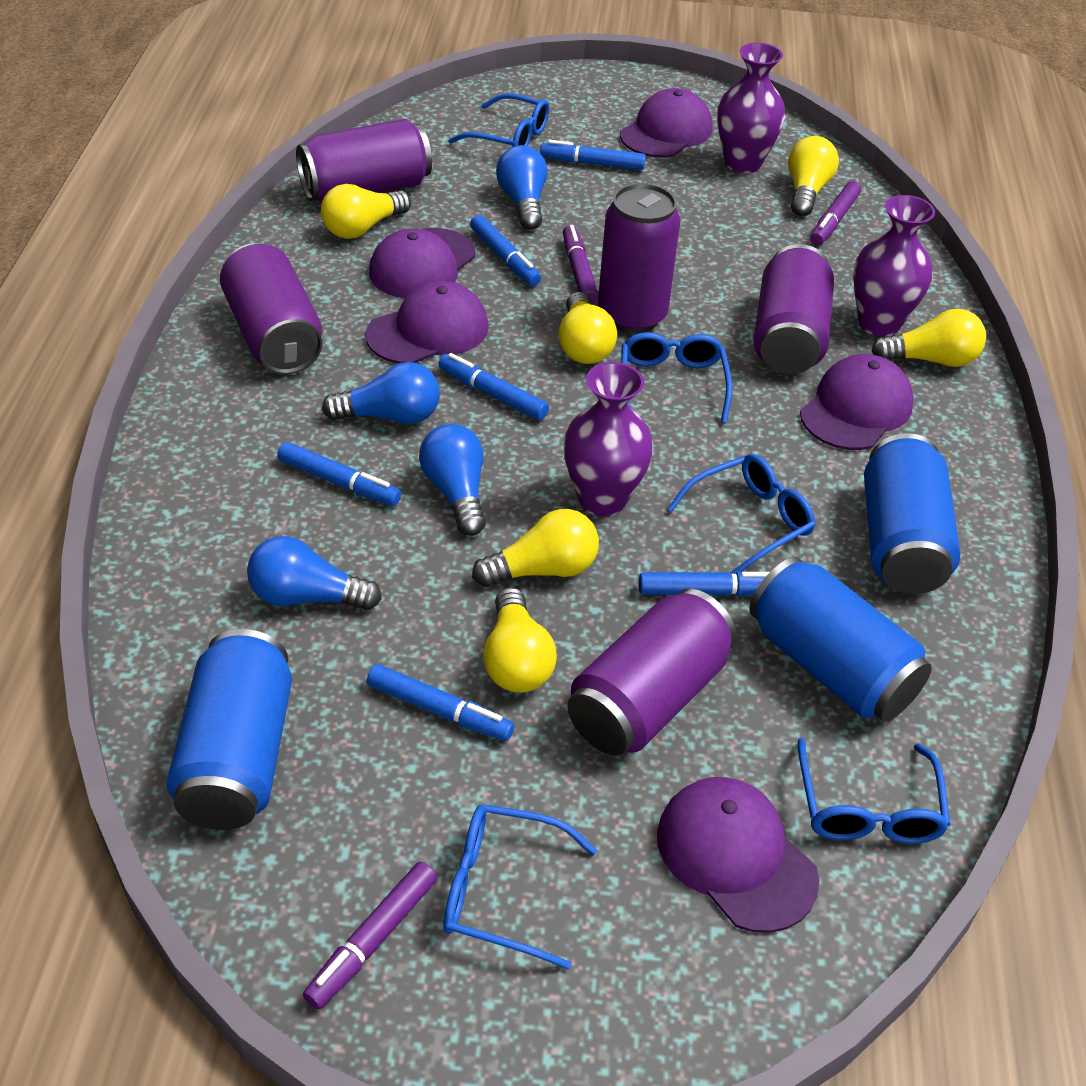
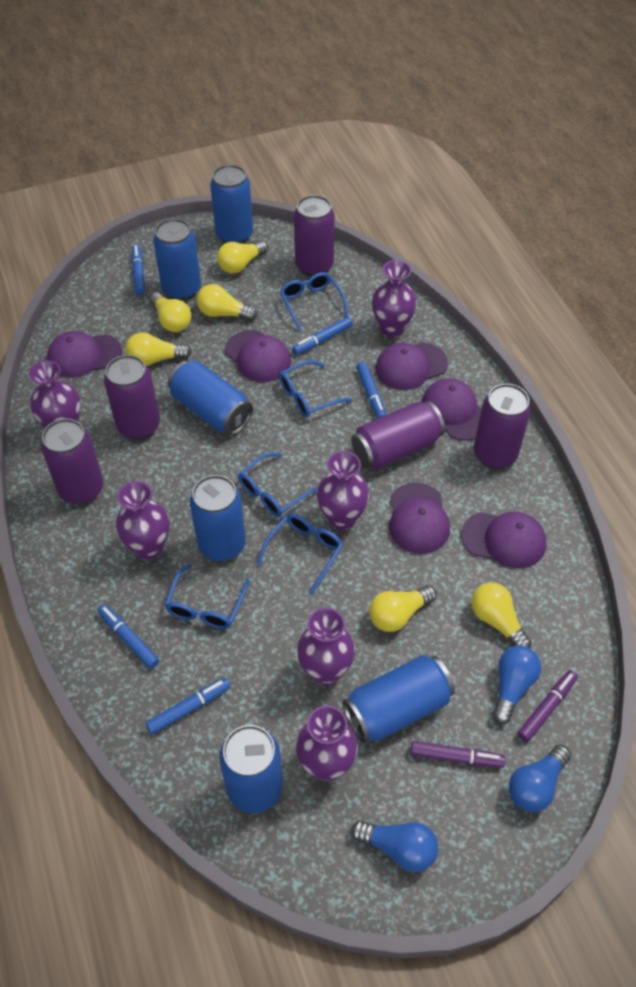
blue can: [166,629,292,830] [749,557,932,722] [864,433,960,594] = 3 -> [153,218,201,301] [168,361,253,435] [190,475,246,561] [210,164,253,243] [219,725,283,813] [342,655,455,743] = 6
blue light bulb: [247,536,382,611] [322,362,440,424] [419,424,486,536] [496,145,547,230] = 4 -> [351,820,438,872] [492,646,541,724] [509,745,571,812] = 3
blue marker: [277,442,401,506] [367,664,514,741] [438,353,549,420] [470,215,541,286] [540,140,646,170] [639,571,770,596] = 6 -> [98,604,159,669] [132,245,145,295] [146,678,230,734] [292,317,353,355] [357,362,387,418] = 5
purple cap: [365,281,489,364] [369,228,475,298] [620,88,712,158] [657,777,819,933] [800,354,914,450] = 5 -> [47,331,122,378] [225,330,291,382] [375,342,448,390] [389,483,450,554] [421,378,481,441] [461,512,546,569] = 6
purple marker: [303,862,437,1009] [563,225,598,304] [810,181,861,245] = 3 -> [411,741,506,768] [517,670,578,742] = 2
purple vase: [564,362,653,517] [717,43,786,173] [853,195,935,336] = 3 -> [29,360,81,428] [116,481,170,560] [296,705,358,781] [297,608,355,685] [317,451,369,530] [372,260,417,338] = 6

